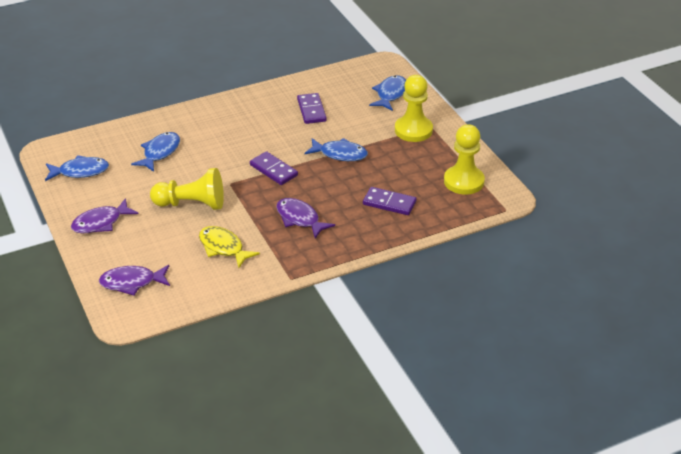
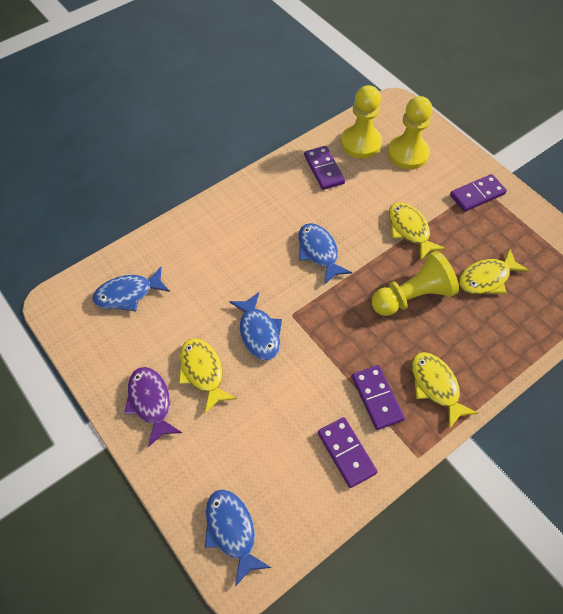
purple domino: [250,151,298,185] [297,93,327,124] [363,187,416,215] = 3 -> [304,146,345,190] [318,417,378,488] [352,365,405,430] [450,174,507,212] = 4
purple fish: [71,198,139,233] [99,265,170,296] [276,198,335,239] = 3 -> [124,367,182,447] = 1
yellow fish: [199,226,260,268] = 1 -> [179,338,237,413] [389,202,446,261] [412,352,478,429] [459,249,530,294] = 4

